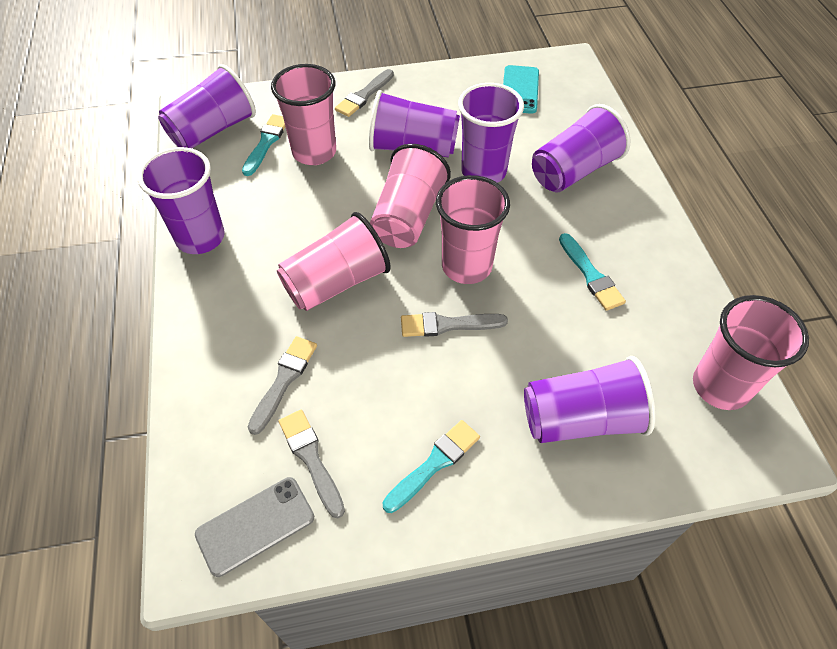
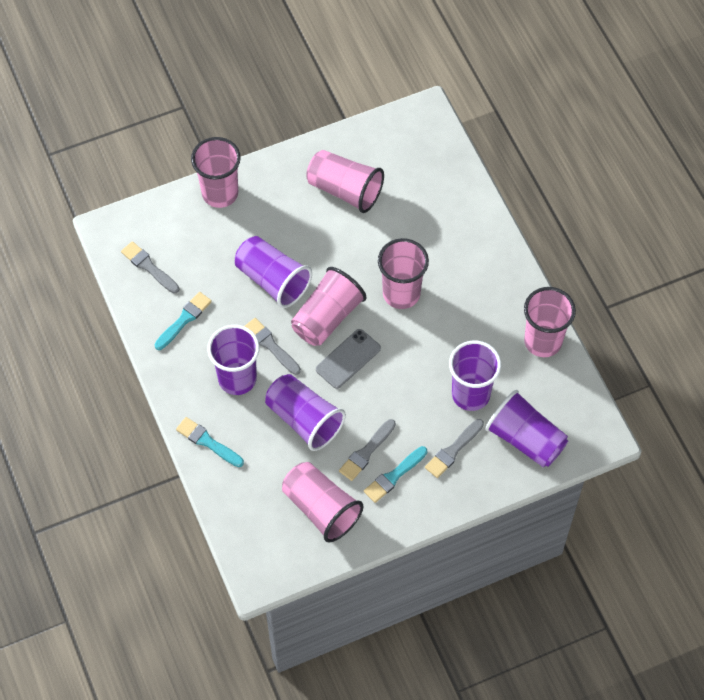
pink cup: [271,64,336,165] [277,212,391,311] [370,144,451,248] [436,175,510,284] [693,295,809,410] = 5 -> [191,137,241,208] [282,462,364,542] [291,267,366,346] [306,150,384,213] [378,238,429,309] [524,287,576,357] = 6
purple cup: [138,147,225,254] [158,64,256,148] [369,90,460,157] [458,83,524,183] [524,356,656,443] [532,104,630,192] = 6 -> [207,325,260,395] [235,236,312,308] [265,374,346,451] [449,341,501,411] [485,390,568,468] = 5
turquoise phone: [503,65,539,114] = 1 -> none = 0

